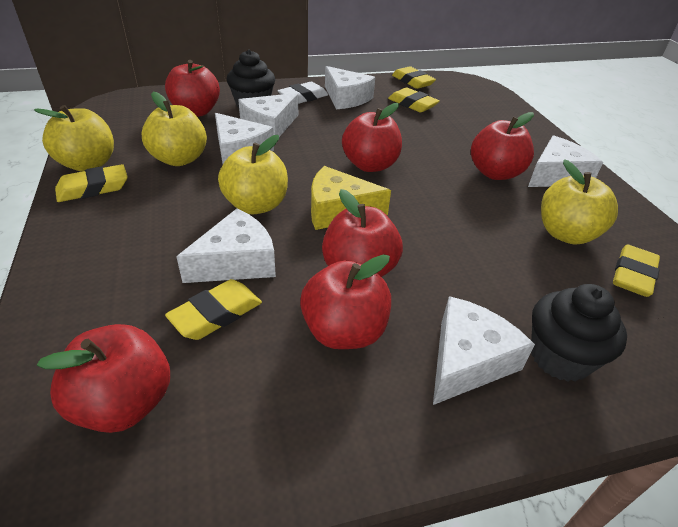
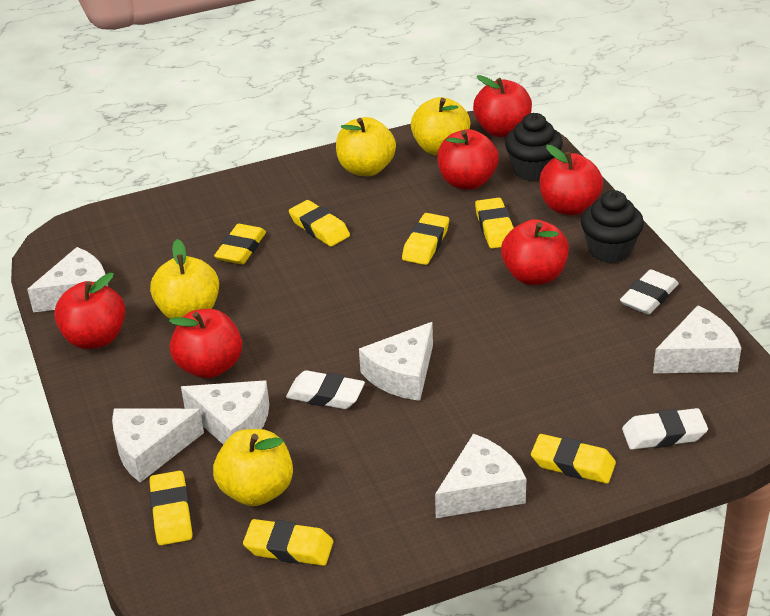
white eraser: [278,82,328,104] = 1 -> [286,370,365,409] [620,269,679,315] [622,408,708,450] = 3
yellow cheese: [311,166,391,230] = 1 -> none = 0
yellow eraser: [55,164,128,202] [165,279,262,340] [388,88,439,112] [392,66,436,89] [613,245,660,297] = 5 -> [149,471,192,545] [214,224,266,264] [243,519,333,566] [289,200,350,247] [402,213,449,265] [475,198,514,248] [531,434,616,484] = 7

